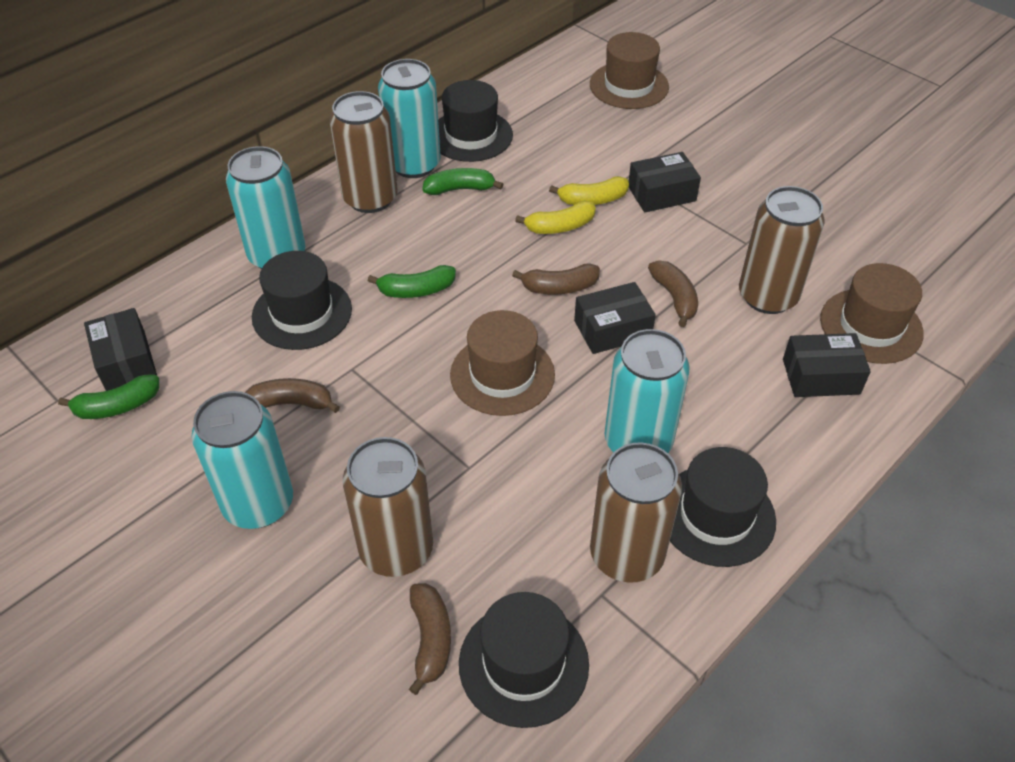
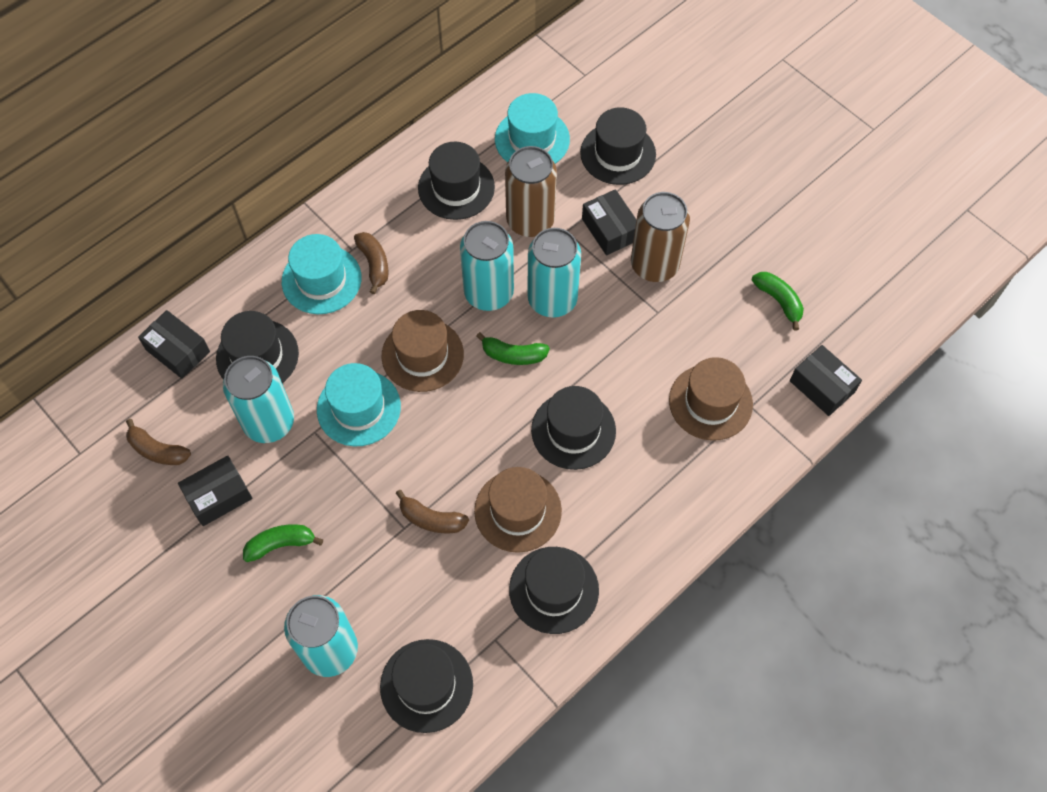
black hat: [252,251,352,350] [438,80,513,162] [459,592,589,728] [670,447,776,567] = 4 -> [216,311,299,383] [380,639,473,733] [418,142,495,220] [509,547,599,634] [531,386,616,470] [580,107,656,185] = 6
brown banana: [245,378,340,413] [409,583,451,695] [512,263,600,295] [648,260,698,327] = 4 -> [126,419,191,465] [354,232,388,294] [396,490,469,533] = 3
brown can: [329,91,398,213] [343,437,433,577] [590,442,682,583] [739,186,825,314] = 4 -> [505,146,557,237] [631,192,690,282] = 2
turquoise hat: none = 0 -> [282,234,362,314] [317,363,401,446] [495,93,570,164] = 3
yellow banana: [515,201,596,234] [549,176,629,205] = 2 -> none = 0

